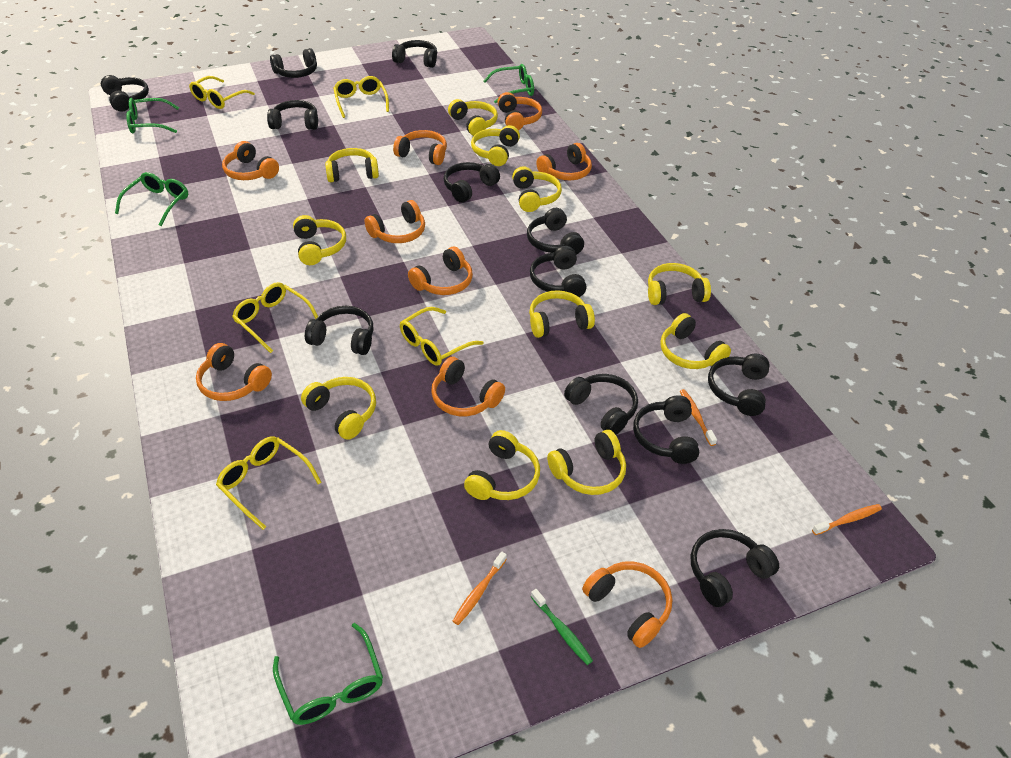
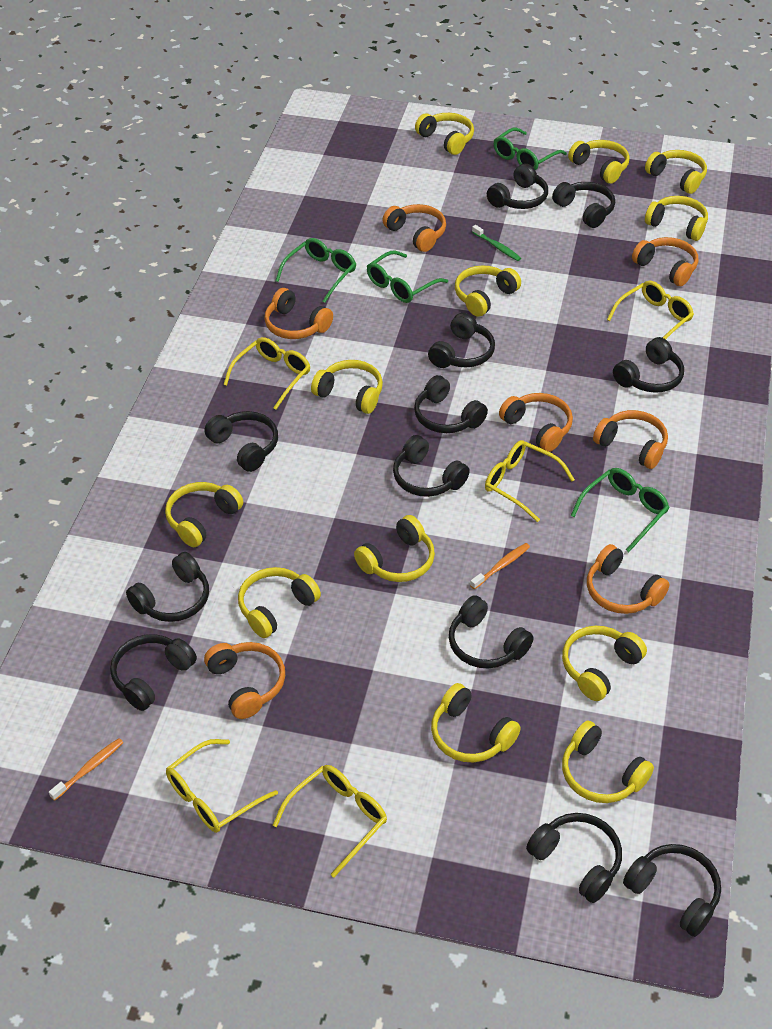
orange headphones: [196,343,272,401] [222,141,279,180] [365,200,425,243] [393,130,447,165] [408,247,473,295] [431,357,505,416] [497,92,542,130] [536,143,592,180] [582,561,672,648] = 9 -> [204,642,285,719] [264,288,333,339] [382,204,446,252] [499,393,573,452] [587,544,670,614] [593,410,668,469] [632,237,698,286] = 7
orange toothbrush: [453,551,507,625] [680,389,717,446] [812,504,882,535] = 3 -> [49,738,124,801] [470,543,530,589] = 2
yellow headphones: [293,215,346,265] [301,377,376,440] [325,148,379,182] [448,99,498,136] [464,430,540,500] [471,125,520,166] [512,166,562,212] [529,290,595,338] [547,430,626,495] [648,263,711,305] [660,313,731,369] = 11 -> [165,482,243,547] [238,567,321,638] [311,360,383,414] [354,515,435,582] [415,113,474,155] [431,683,521,762] [455,265,521,317] [562,626,647,701] [562,720,654,803] [568,140,630,184] [645,150,707,194] [645,196,708,241] = 12

